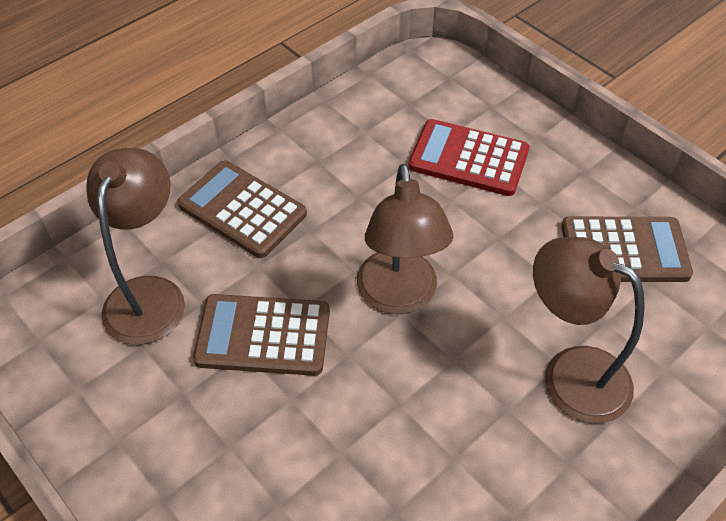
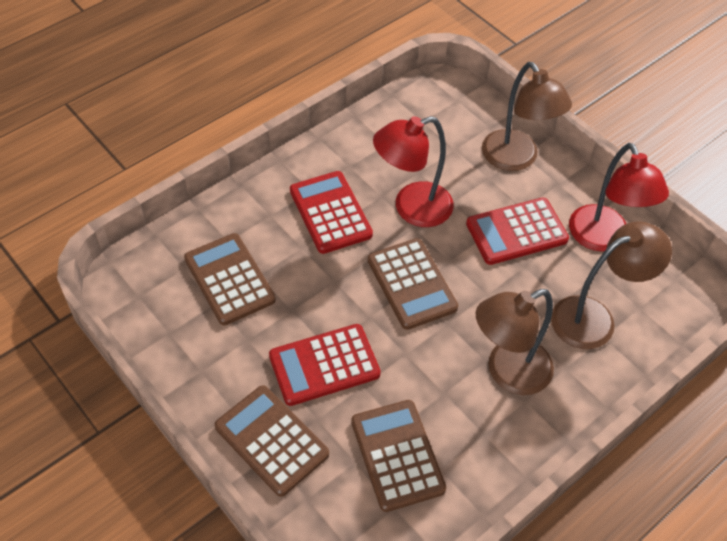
brown calculator: [177,161,307,258] [193,294,330,376] [561,217,693,282] = 3 -> [184,233,276,325] [215,385,329,497] [351,400,446,512] [368,238,458,330] = 4
red calculator: [408,119,529,196] = 1 -> [269,324,381,406] [290,171,373,254] [466,197,569,265] = 3
red lamp: none = 0 -> [373,116,454,227] [569,143,669,252] = 2

